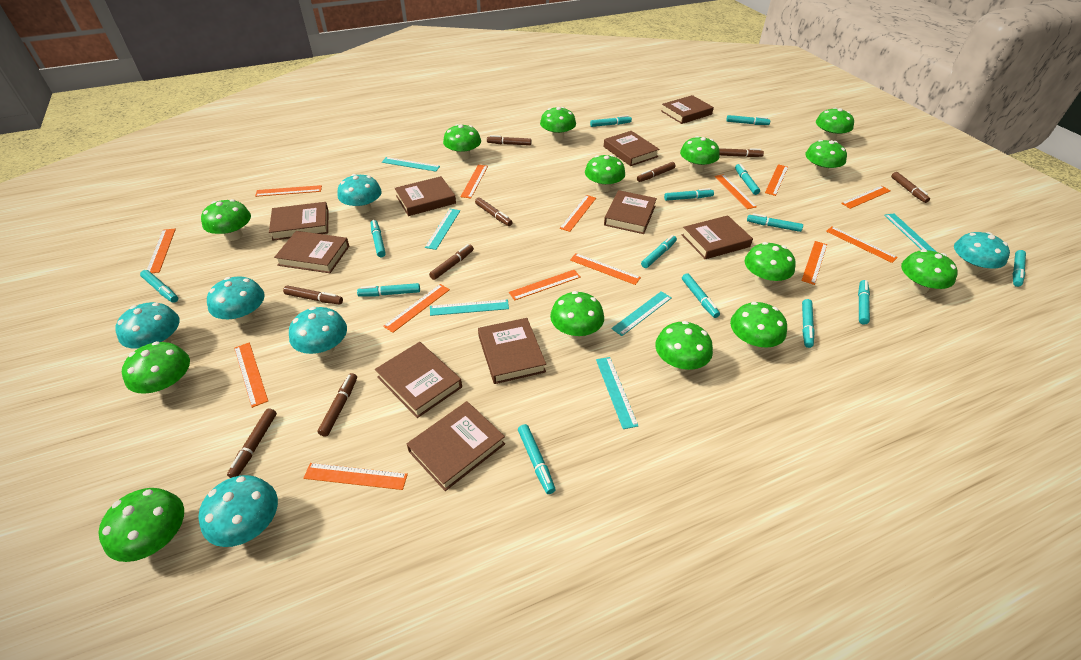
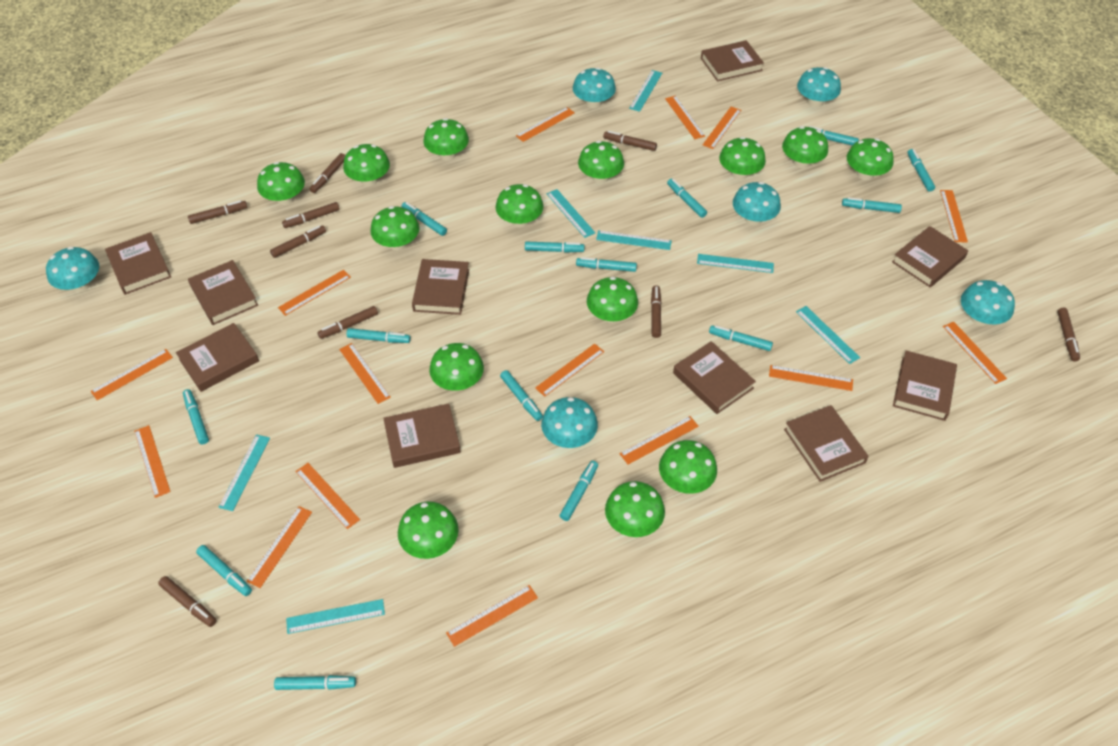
orange ruler: [147,229,176,273] [234,343,268,408] [255,185,322,197] [303,463,408,490] [383,284,450,333] [460,165,488,199] [509,270,581,301] [559,195,596,232] [570,253,641,285] [714,174,757,209] [765,164,788,196] [801,241,827,285] [826,226,898,263] [841,186,891,209] = 14 -> [91,349,173,401] [134,425,171,498] [247,506,312,588] [278,270,351,316] [295,463,360,529] [339,343,391,404] [446,585,538,647] [516,107,575,142] [535,344,604,397] [620,416,699,465] [665,96,705,139] [703,107,741,149] [769,365,853,391] [940,190,968,242] [943,322,1007,384] = 15
turquoise ruler: [382,157,440,171] [425,209,460,250] [430,299,509,316] [596,357,638,429] [611,291,672,336] [884,213,936,252] = 6 -> [218,434,270,511] [286,599,385,634] [547,189,595,238] [596,230,672,250] [629,70,662,112] [697,254,774,273] [796,306,860,364] = 7

